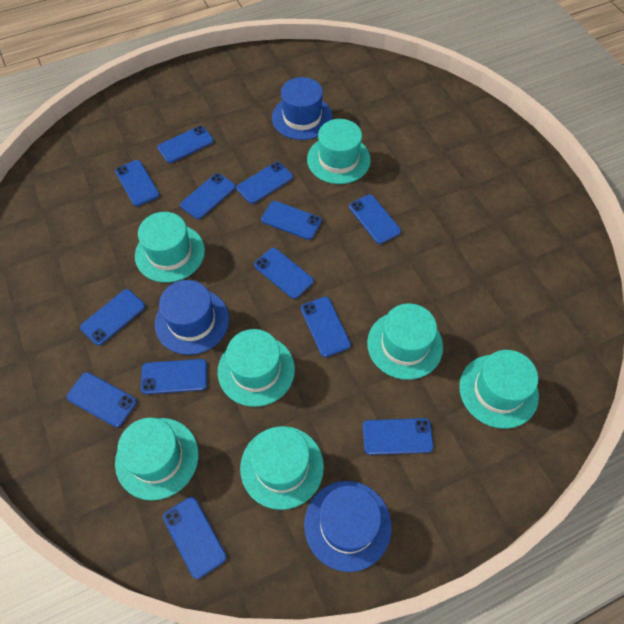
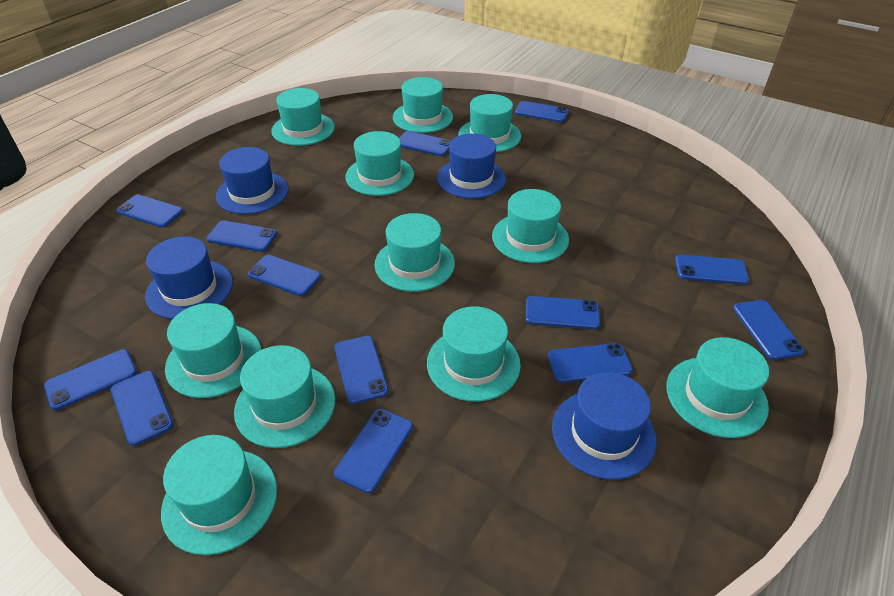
blue hat: [155,280,229,355] [272,77,333,140] [304,481,392,572] = 3 -> [145,236,233,319] [216,147,288,214] [437,134,506,199] [552,372,657,480] = 4
turquoise hat: [115,418,199,501] [135,212,205,283] [218,329,295,407] [240,426,324,510] [307,119,371,184] [367,303,443,380] [459,350,539,429] = 7 -> [161,435,277,555] [165,303,262,398] [234,345,335,448] [271,88,335,146] [345,131,414,196] [374,213,455,292] [393,77,453,133] [427,306,521,402] [458,94,521,152] [492,189,569,263] [666,337,769,438] = 11

